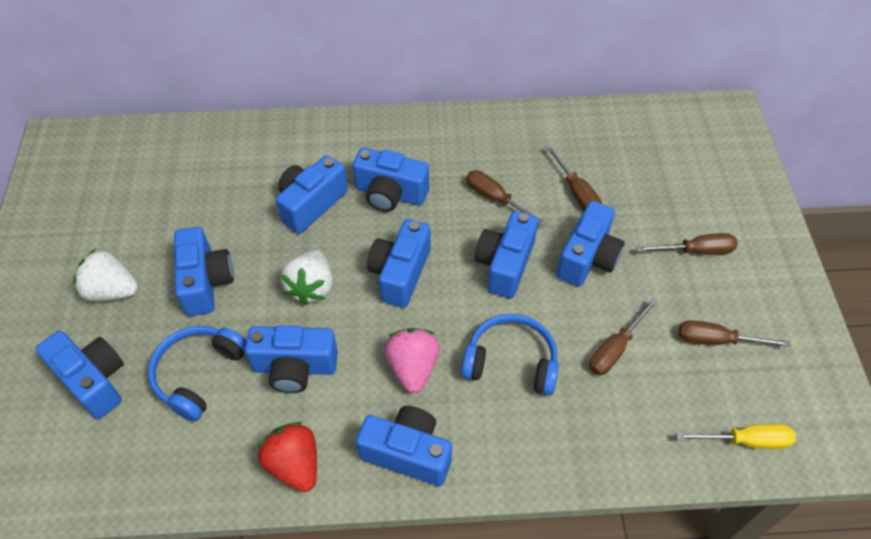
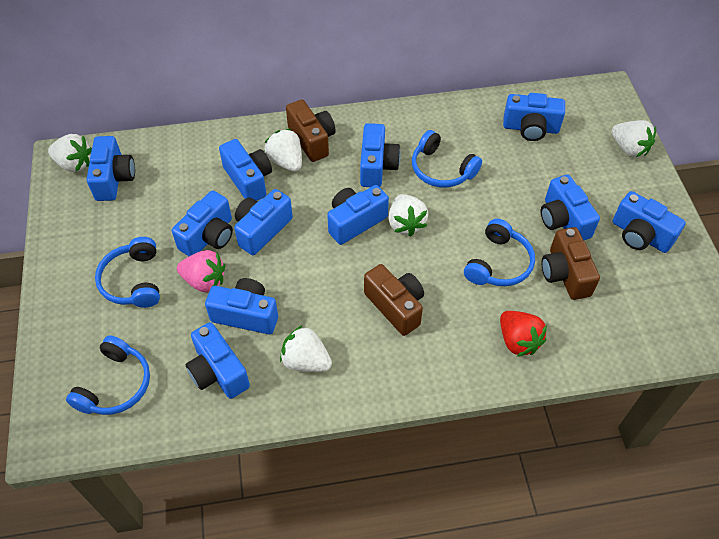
blue camera: [36,331,124,419] [174,227,234,316] [245,325,338,393] [276,155,348,234] [353,147,429,212] [356,406,452,486] [367,219,431,308] [475,211,538,298] [557,201,625,286] = 9 -> [87,136,135,201] [172,190,233,256] [186,322,250,399] [205,278,278,334] [219,139,272,201] [234,189,293,255] [327,185,389,245] [360,123,401,187] [503,93,565,141] [541,175,600,240] [613,191,686,253] = 11
blue headphones: [148,326,246,422] [461,314,559,395] = 2 -> [66,335,150,415] [95,237,160,308] [412,130,482,188] [464,219,535,286] = 4
brown camera: none = 0 -> [286,100,336,162] [364,264,424,336] [542,227,600,300] = 3
brown screwdriver: [466,170,547,227] [546,145,602,210] [589,298,658,375] [636,233,738,255] [679,320,791,347] = 5 -> none = 0
white strawberry: [73,249,138,301] [281,250,333,305] = 2 -> [48,134,92,172] [264,129,302,172] [280,325,332,372] [388,194,428,236] [612,120,656,157] = 5
yellow screwdriver: [676,424,796,449] = 1 -> none = 0

